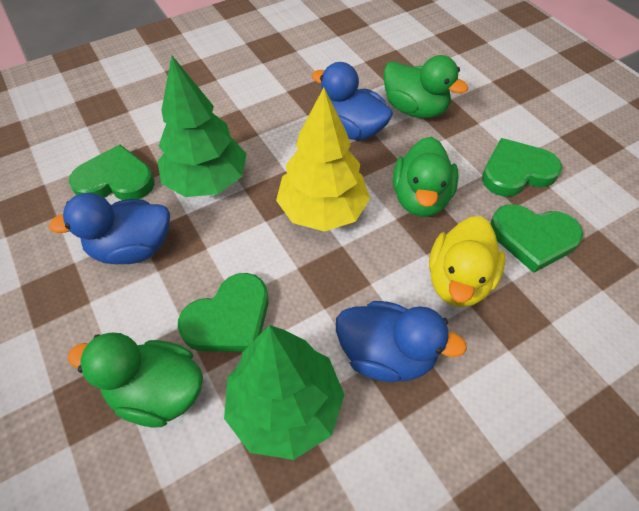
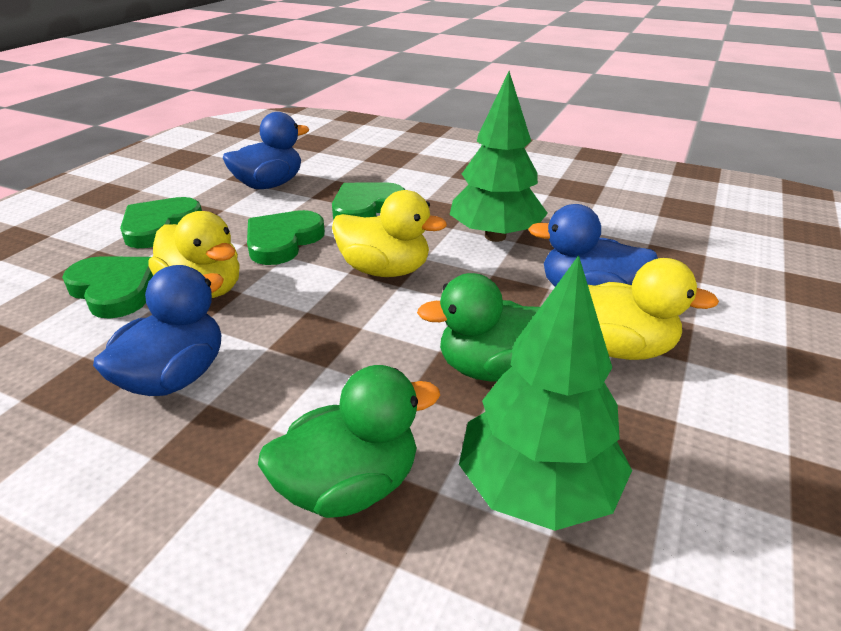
green duck: [68,333,203,427] [383,55,468,118] [393,137,459,217] = 3 -> [258,365,440,518] [417,273,540,382] = 2
yellow duck: [429,216,506,307] = 1 -> [148,211,240,298] [332,190,447,277] [588,258,719,360] = 3
yellow tree: [276,88,370,232] = 1 -> none = 0

